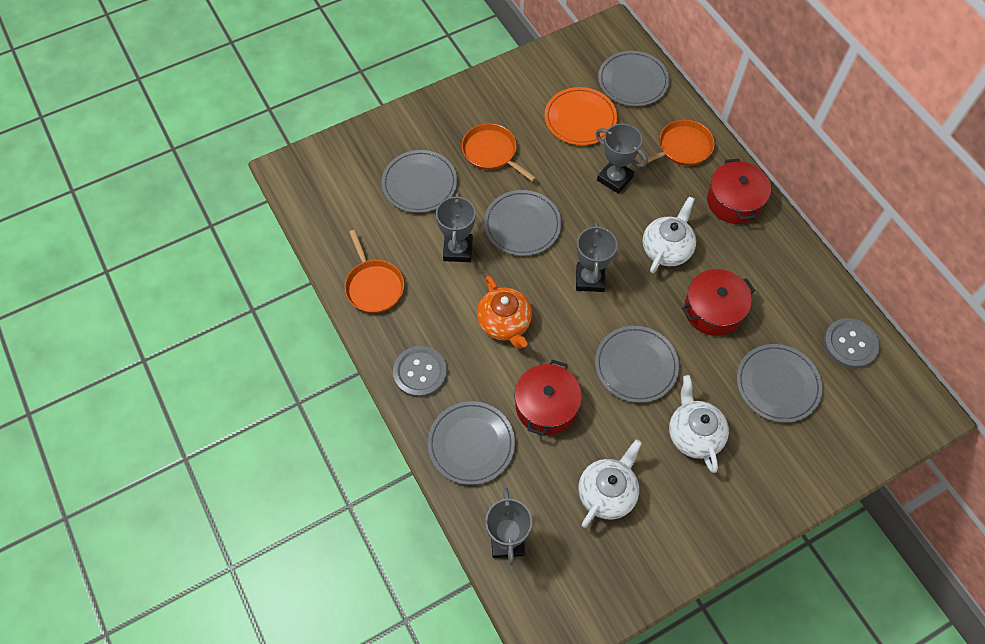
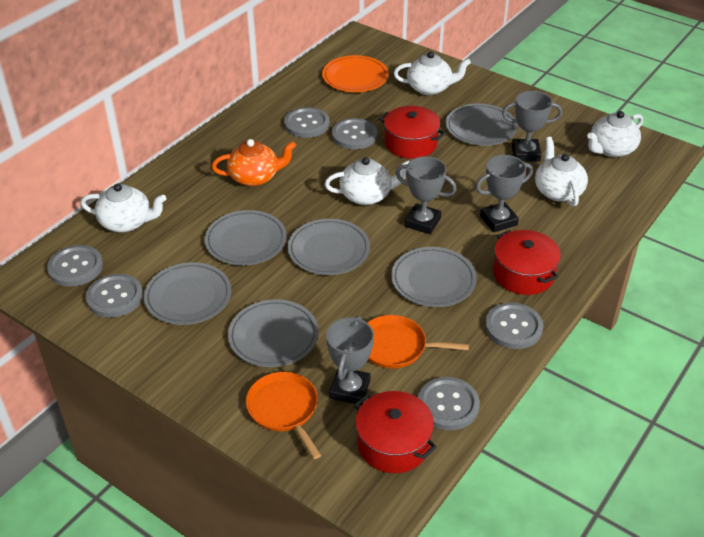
grey button: [393,346,447,398] [824,318,879,369] = 2 -> [47,245,103,287] [86,274,143,318] [284,107,330,138] [332,118,378,149] [418,377,480,430] [485,303,543,349] = 6
orange pan: [345,230,404,313] [462,123,536,182] [636,120,715,168] = 3 -> [246,372,321,459] [367,315,469,369] = 2
white teapot: [579,439,642,528] [643,196,696,273] [669,375,729,473] = 3 -> [81,183,166,232] [325,157,410,205] [394,51,471,95] [535,137,588,207] [587,111,643,157] = 5

